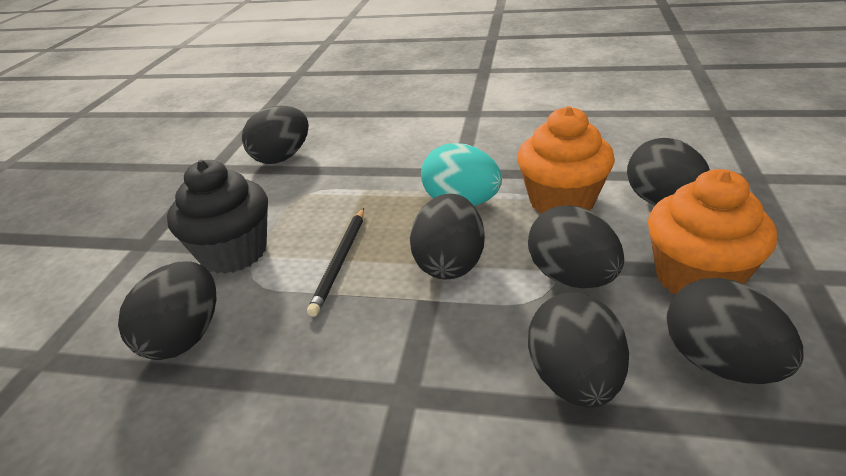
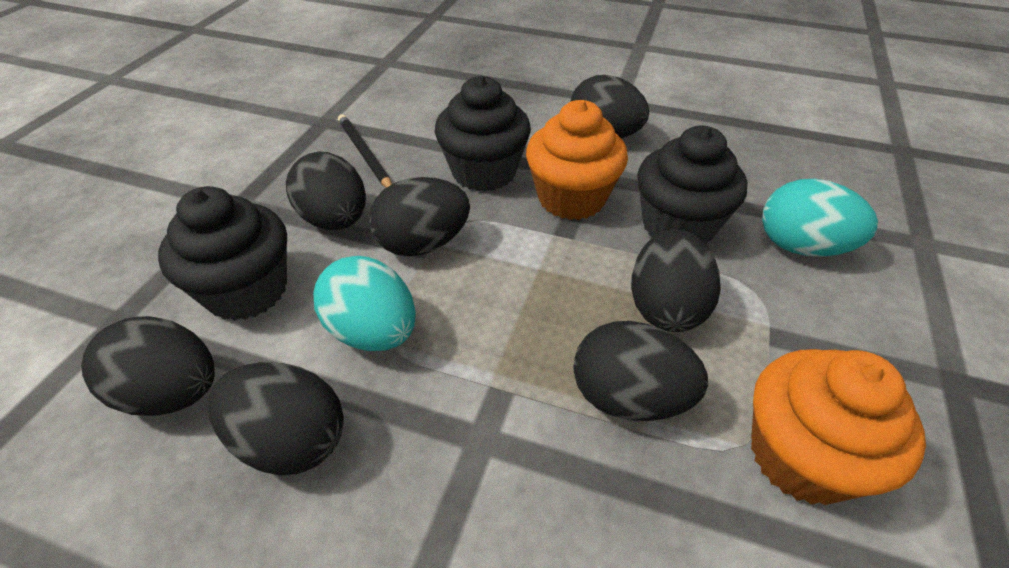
black cupcake: [167,160,268,274] = 1 -> [158,186,287,321] [435,75,531,192] [637,125,747,244] = 3
turquoise egg: [421,143,502,206] = 1 -> [313,256,416,351] [762,179,878,256] = 2

